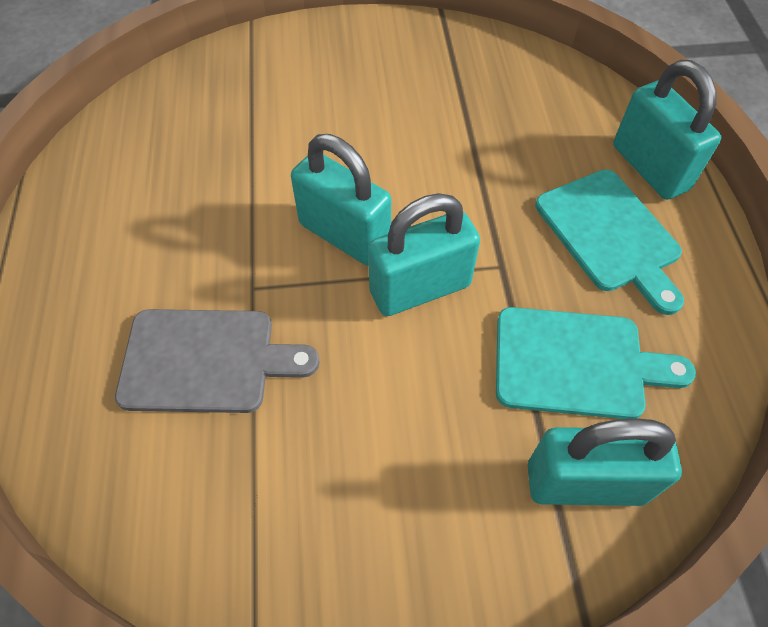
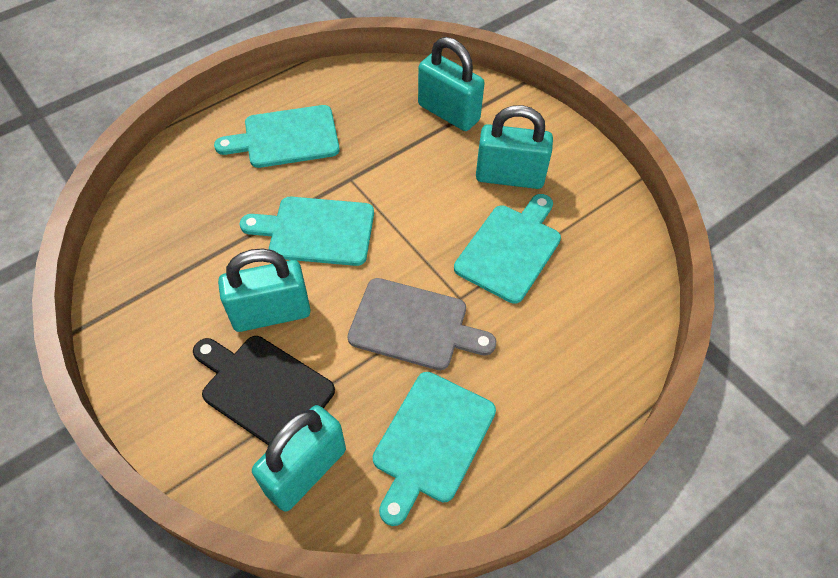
black cutting board: none = 0 -> [193,336,335,445] = 1
turquoise cutting board: [496,307,696,419] [535,169,684,315] = 2 -> [214,105,340,168] [240,197,374,266] [373,372,496,526] [454,194,561,304] = 4

